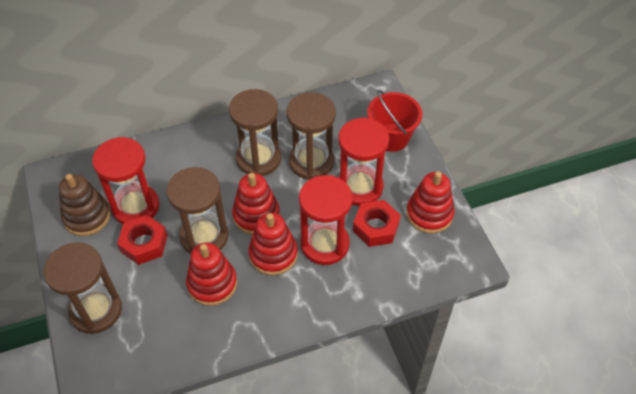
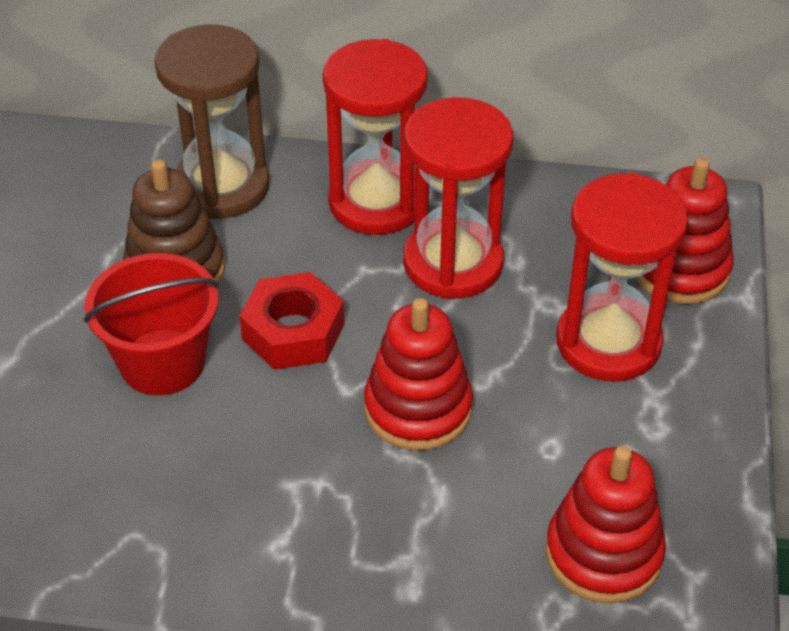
brown hourglass: [43,242,122,334] [166,167,229,254] [229,89,281,176] [287,92,336,180] = 4 -> [154,25,270,219] = 1
red nut: [117,215,168,265] [353,200,401,247] = 2 -> [239,272,344,370] = 1
red stacking toy: [186,242,237,306] [232,173,280,235] [249,213,298,275] [406,171,455,234] = 4 -> [364,298,473,450] [546,446,666,603] [635,158,734,304] = 3

